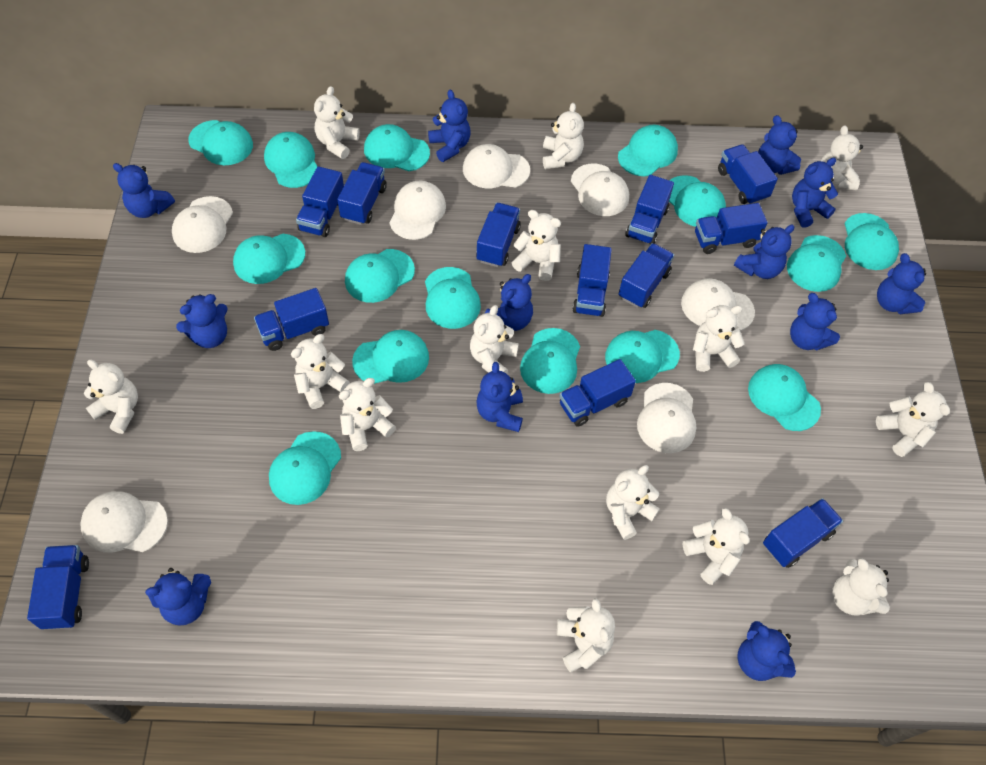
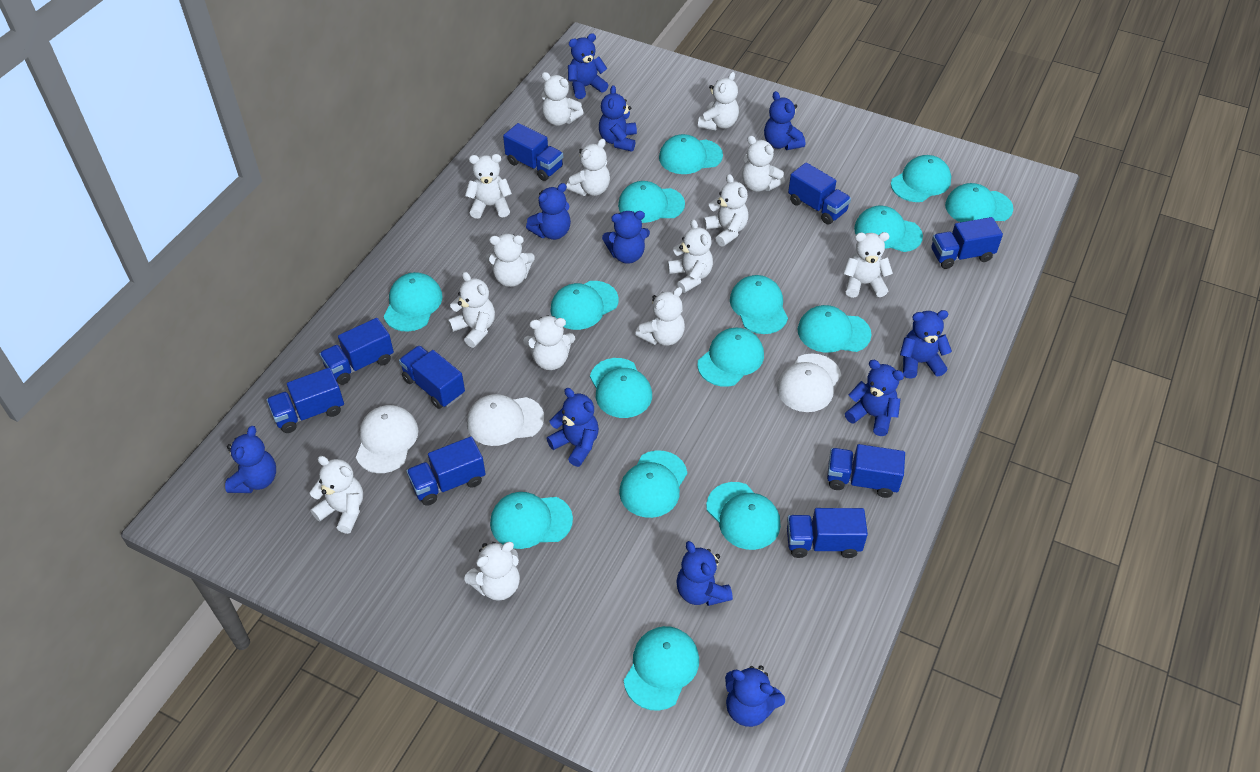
blue teddy bear: [113,163,175,218] [145,568,211,626] [176,294,228,348] [428,90,470,162] [476,362,523,432] [484,274,533,331] [734,224,794,279] [737,621,796,681] [758,115,801,175] [790,293,840,350] [792,158,838,228] [877,253,926,314] = 12 -> [225,426,276,493] [526,183,571,240] [546,388,599,467] [568,33,608,99] [599,85,637,152] [602,211,650,264] [676,541,733,606] [725,666,785,727] [764,91,805,150] [845,360,904,436] [900,310,952,379] = 11
blue truck: [27,545,89,630] [254,288,329,351] [296,166,344,237] [337,162,387,225] [476,203,521,267] [559,359,636,427] [572,244,612,317] [619,243,674,308] [625,175,674,245] [695,203,767,254] [718,144,778,204] [763,498,843,568] = 12 -> [267,367,344,433] [319,318,394,385] [399,345,465,409] [406,437,486,506] [503,123,563,181] [787,508,868,558] [788,162,851,225] [827,444,905,498] [931,217,1003,269] = 9
white cap: [80,491,168,553] [172,196,233,253] [390,181,446,240] [463,144,530,188] [571,164,629,216] [637,383,696,453] [681,278,755,331] = 7 -> [356,405,419,473] [467,394,544,446] [777,354,841,412] = 3

